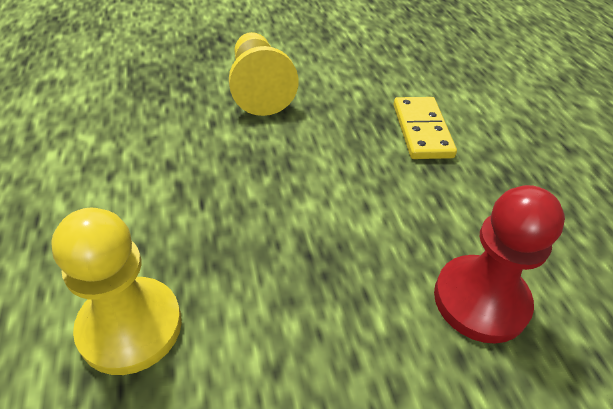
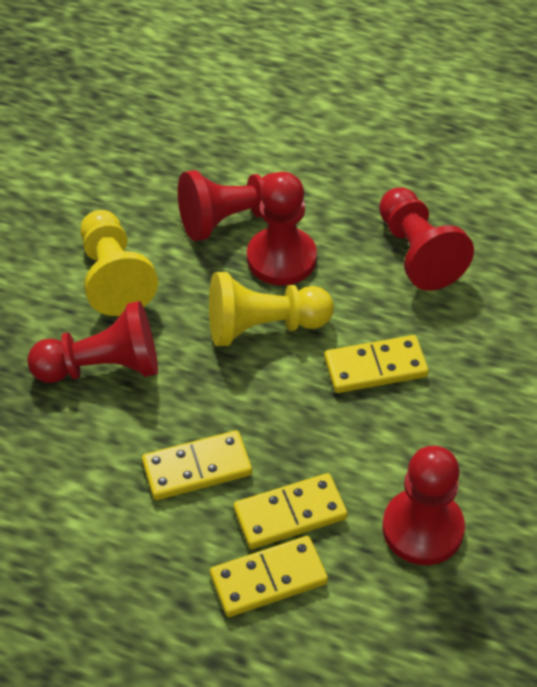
red pawn: [434,185,565,343] = 1 -> [27,301,158,383] [178,170,274,241] [247,172,317,286] [379,187,474,291] [382,446,465,565] = 5
yellow domino: [393,97,457,159] = 1 -> [142,430,252,500] [210,536,328,617] [233,473,348,549] [324,335,429,393] = 4

